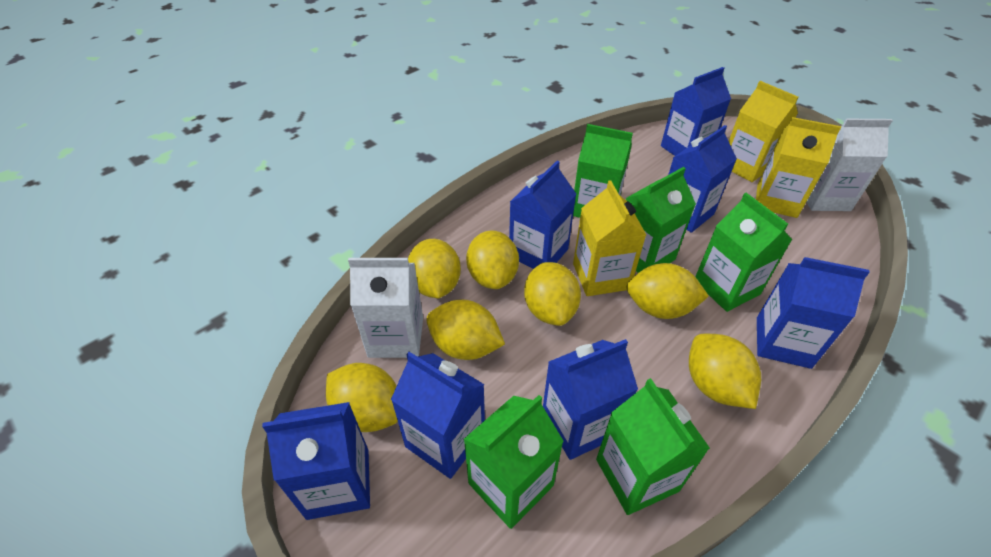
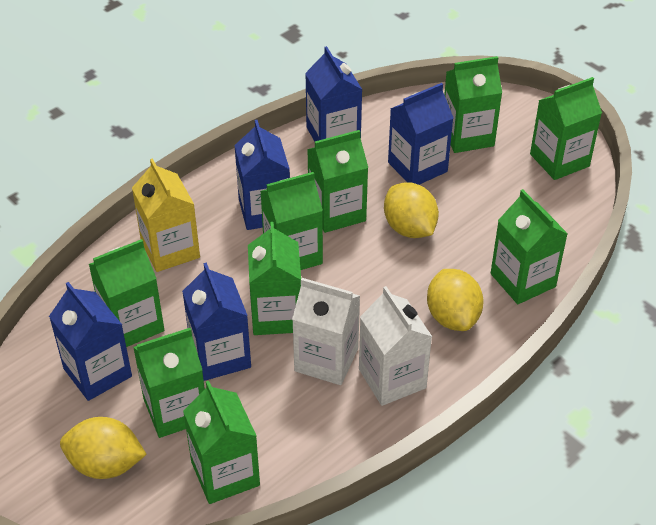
blue carton: [262,402,370,520] [391,352,485,479] [509,161,576,269] [543,339,638,460] [661,67,731,156] [668,125,737,233] [757,257,870,369] = 7 -> [49,282,132,401] [182,263,251,381] [234,120,290,230] [305,46,362,142] [388,83,454,185] = 5
green carton: [464,395,564,529] [573,124,633,218] [596,378,710,515] [626,167,696,273] [695,193,792,312] = 5 -> [89,239,164,347] [133,328,205,438] [183,381,260,504] [248,222,301,335] [260,172,323,270] [307,130,368,233] [444,56,502,153] [491,189,568,304] [530,77,602,180] = 9
yellow carton: [573,180,646,296] [729,81,799,182] [756,117,841,218] = 3 -> [132,158,200,272] = 1
yellow lemon: [326,363,398,432] [408,239,461,298] [426,300,505,360] [466,231,519,289] [524,262,581,326] [626,263,709,319] [689,334,761,409] = 7 -> [60,417,147,479] [384,183,439,238] [427,269,484,331] = 3

